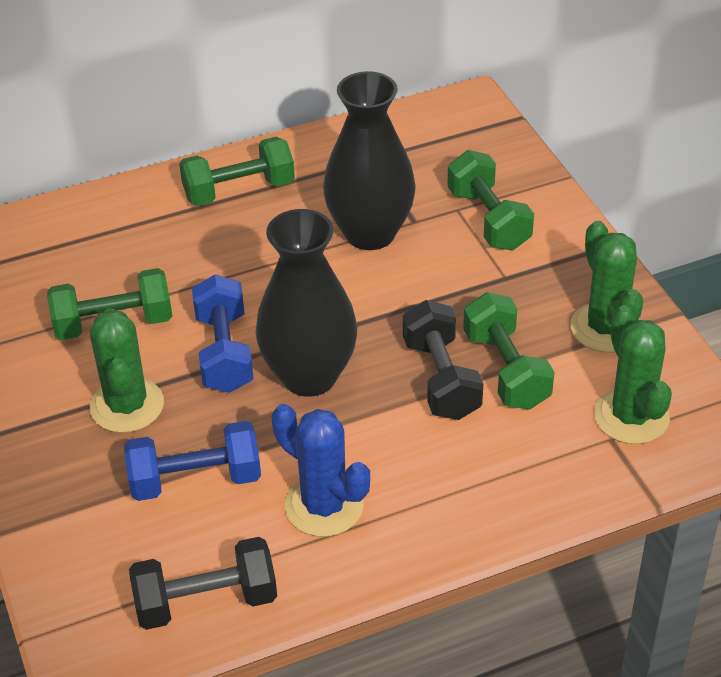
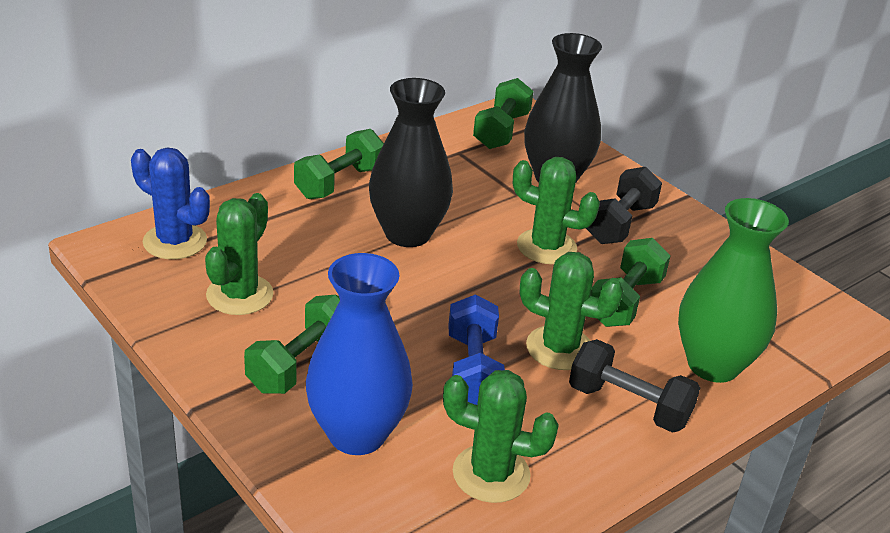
blue dumbbell: [124,421,261,501] [192,274,254,393] = 2 -> [448,294,505,405] = 1
blue vase: none = 0 -> [306,253,413,455] = 1
green cactus: [90,308,164,433] [570,221,643,353] [594,305,672,444] = 3 -> [205,193,274,315] [443,370,559,503] [513,157,600,264] [520,252,623,370] = 4
green vase: none = 0 -> [678,198,789,383] = 1

